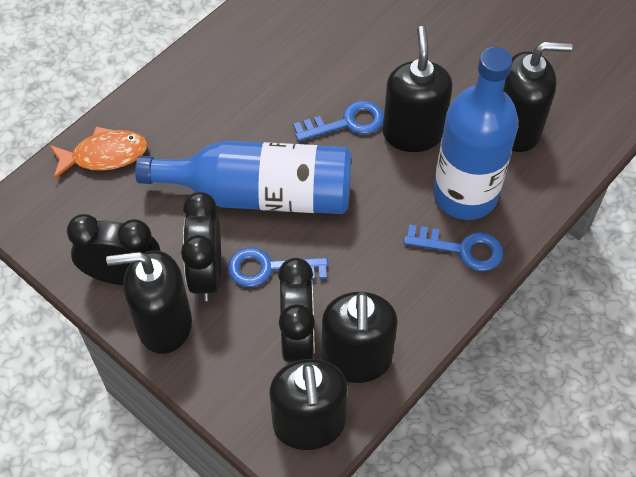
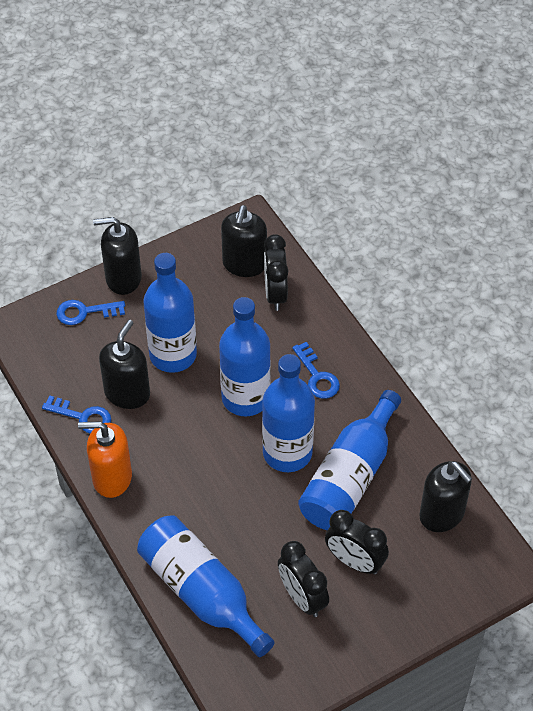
black soap dispenser: [106,250,192,354] [269,359,347,450] [322,292,398,383] [383,26,453,152] [503,42,573,152] = 5 -> [93,217,142,295] [99,320,150,409] [221,205,267,277] [419,461,473,532] = 4
blue bottle: [135,141,351,214] [433,47,519,220] = 2 -> [137,516,275,657] [143,253,197,373] [219,297,271,416] [262,354,315,472] [298,390,401,530] = 5
orange fish: [50,126,148,179] = 1 -> none = 0
orange soap dispenser: none = 0 -> [78,421,132,498] = 1

